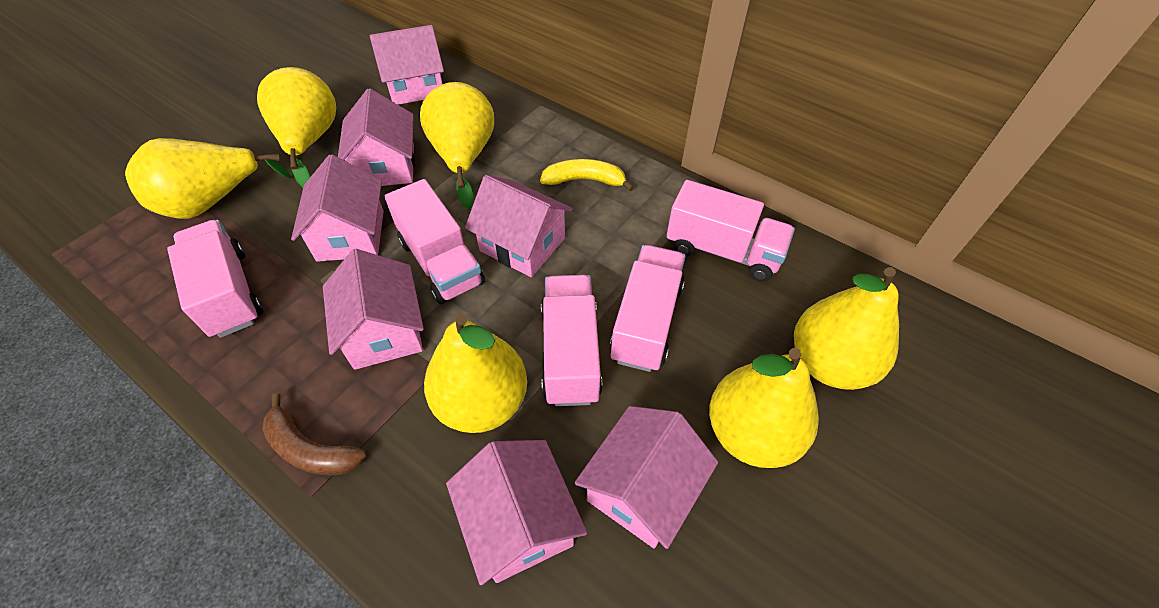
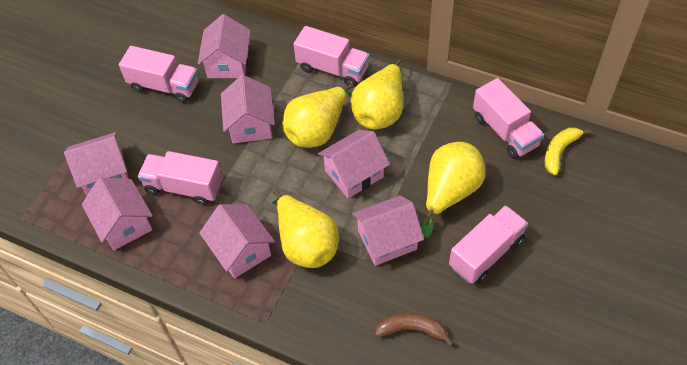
yellow pear: [125,138,292,219] [257,67,336,188] [420,82,494,209] [424,314,527,433] [709,348,819,468] [794,267,899,390] = 6 -> [272,189,339,268] [283,84,353,148] [350,59,403,129] [422,142,485,238] = 4

